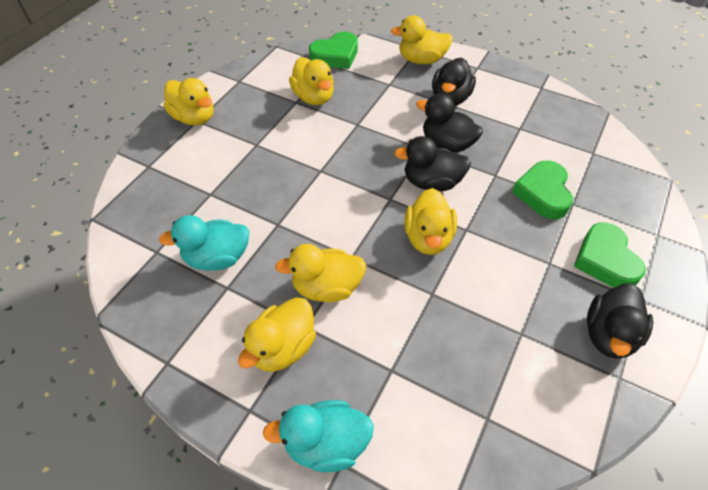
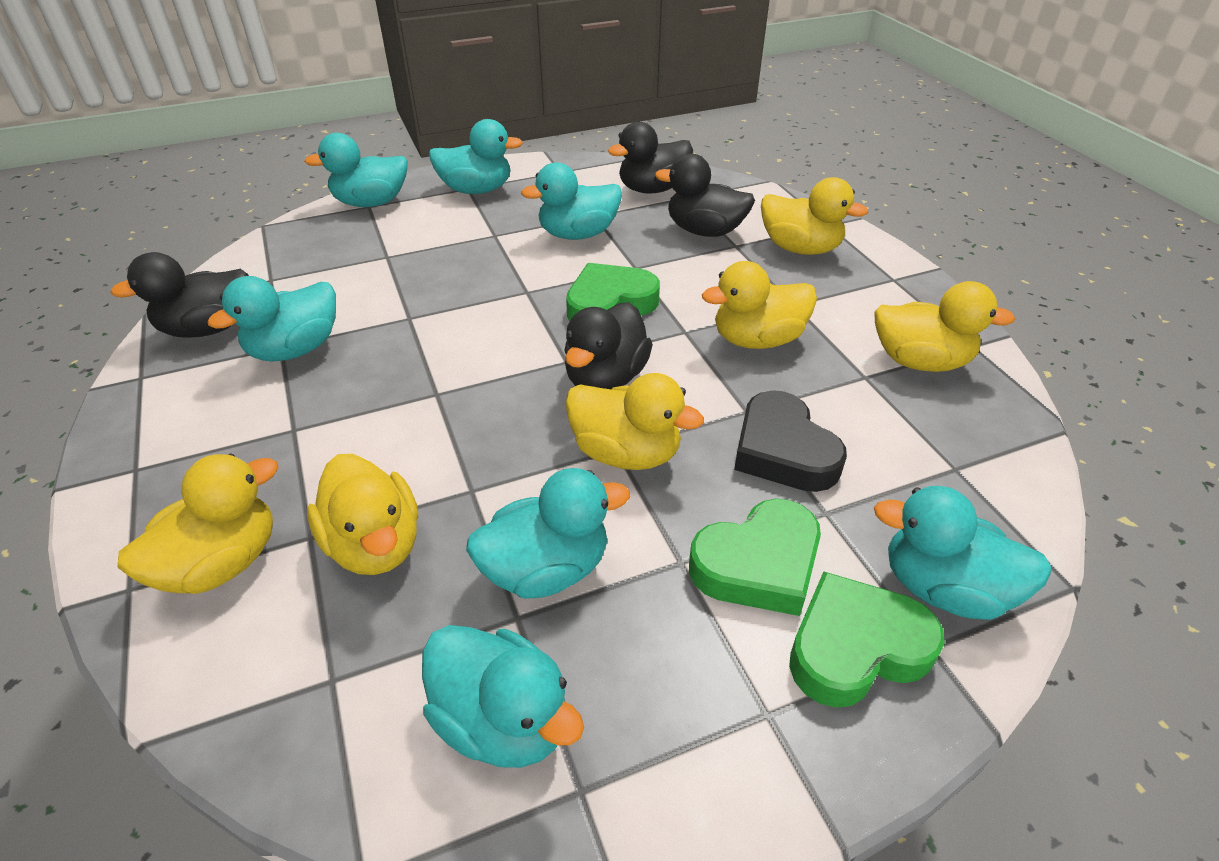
black heart: none = 0 -> [734,390,847,492] = 1
turquoise duck: [159,215,250,270] [263,400,374,472] = 2 -> [208,276,336,362] [304,133,408,207] [422,625,584,768] [429,119,523,194] [466,468,630,599] [521,162,622,240] [874,486,1052,620] = 7

